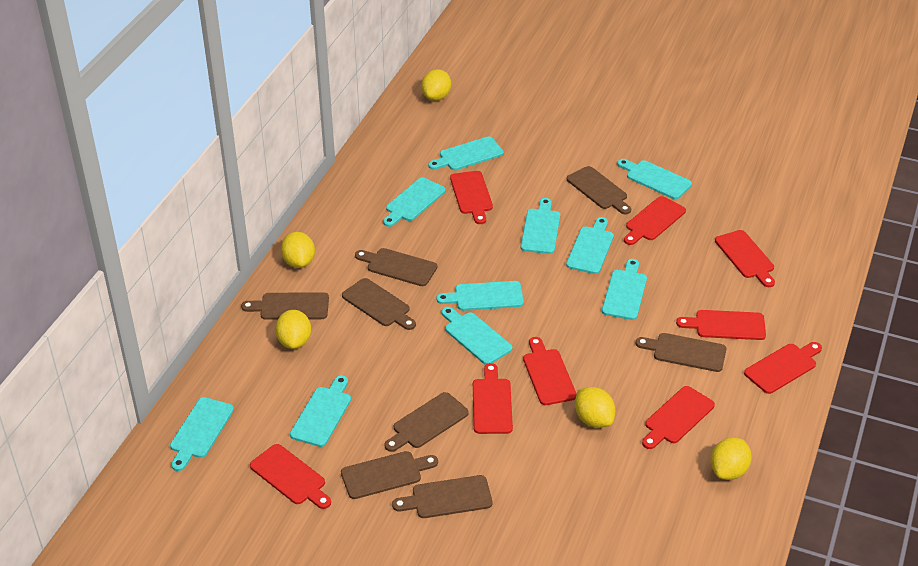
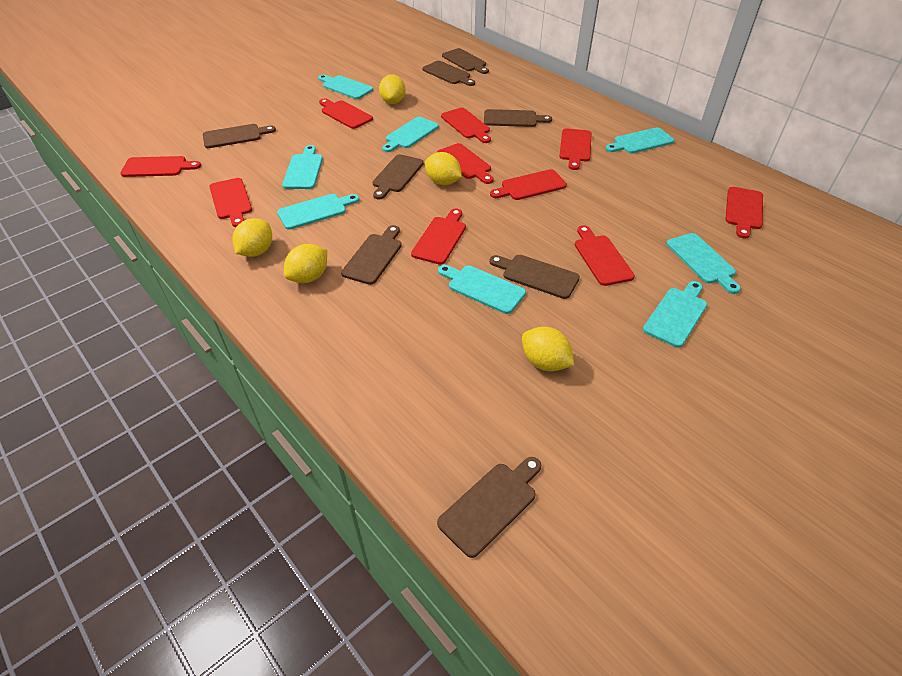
red cutting board: [250,444,331,509] [450,171,493,224] [473,363,513,434] [523,337,577,405] [624,196,686,245] [642,386,715,449] [676,310,766,340] [715,230,775,287] [744,342,822,394] = 9 -> [120,156,201,177] [209,178,252,227] [319,99,373,129] [411,208,466,265] [437,143,494,184] [441,108,491,143] [490,169,567,200] [559,128,592,170] [575,225,635,286] [725,187,763,239] = 10
turquoise cutting board: [170,397,234,471] [290,375,351,447] [383,177,446,227] [428,136,504,170] [436,281,524,311] [441,307,512,365] [521,198,560,254] [566,217,614,274] [602,259,647,320] [617,159,692,199] = 10 -> [277,194,359,230] [282,145,323,189] [318,75,373,99] [382,117,439,152] [438,265,526,314] [606,127,674,154] [643,281,707,348] [666,233,741,294] = 8

